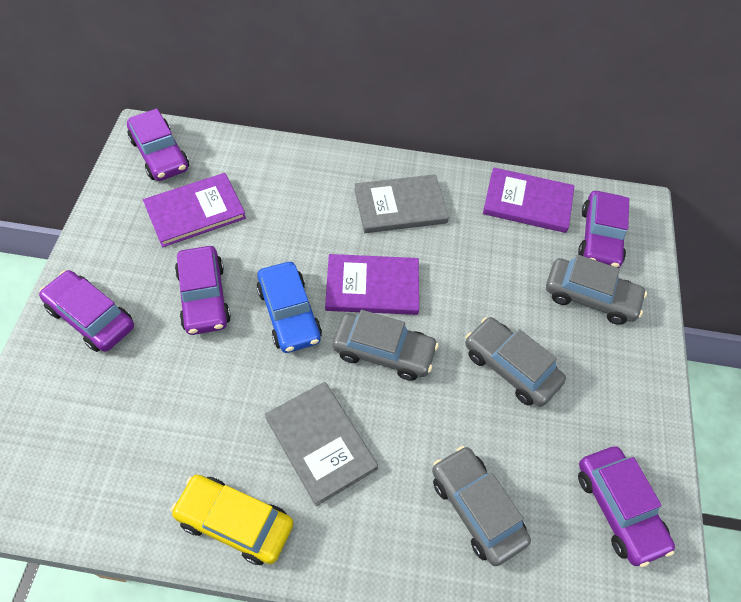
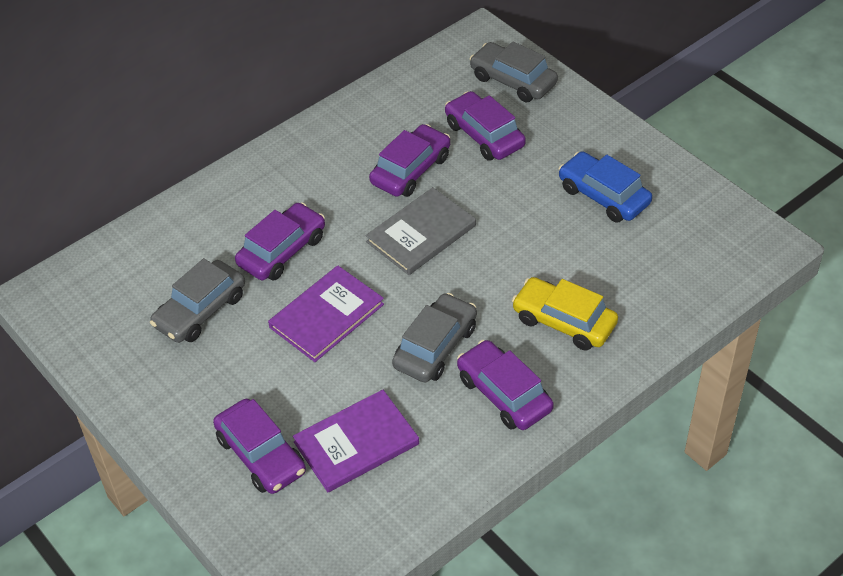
grey book: [265,382,378,506] [354,174,449,233] = 2 -> [366,187,476,275] = 1
grey car: [333,310,439,381] [432,446,531,566] [465,317,566,407] [546,254,647,325] = 4 -> [150,258,245,343] [392,293,477,382] [470,41,558,102] = 3
purple book: [143,173,246,247] [325,254,419,315] [483,168,574,233] = 3 -> [268,266,384,362] [293,390,419,492] = 2

